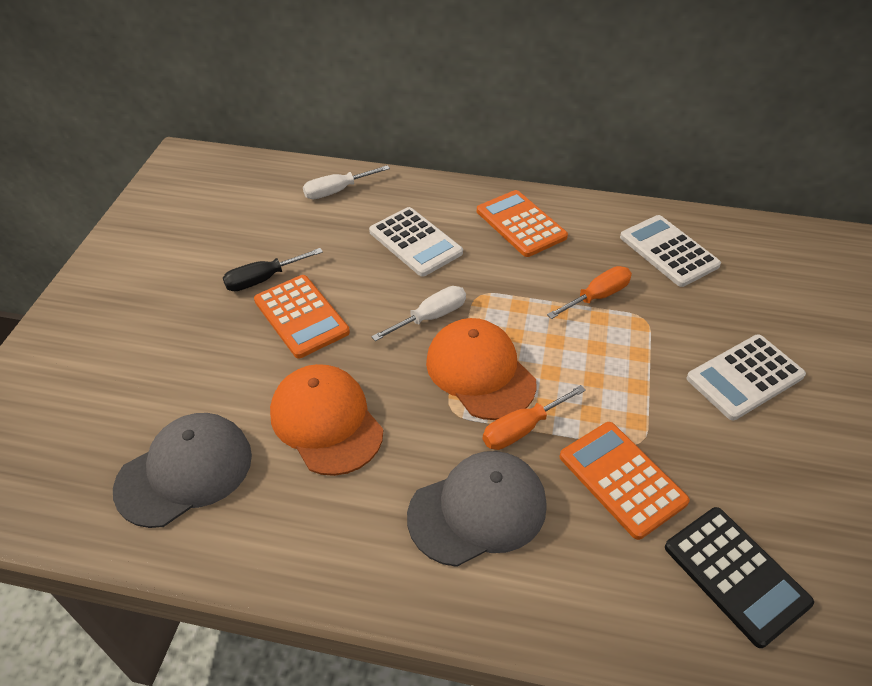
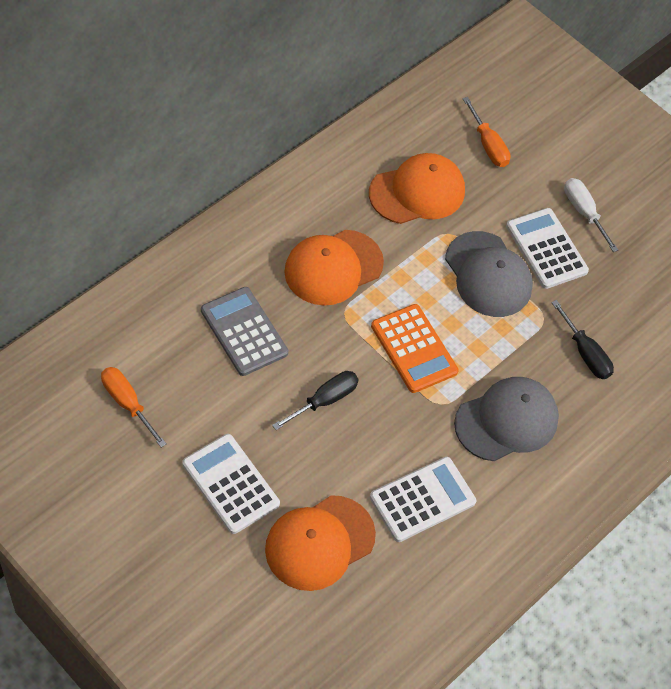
black calculator: [665,507,814,648] = 1 -> none = 0
black screwdriver: [223,248,323,291] = 1 -> [272,371,359,430] [551,300,614,379] = 2
grey calculator: none = 0 -> [201,287,289,376] = 1
orange calculator: [254,275,350,358] [477,190,568,257] [560,422,690,540] = 3 -> [371,304,459,393] = 1
orange cap: [270,364,383,476] [426,318,537,420] = 2 -> [265,495,376,591] [284,230,384,306] [369,153,465,224] = 3
white screwdriver: [303,165,390,199] [371,286,466,341] = 2 -> [564,178,618,252] = 1

